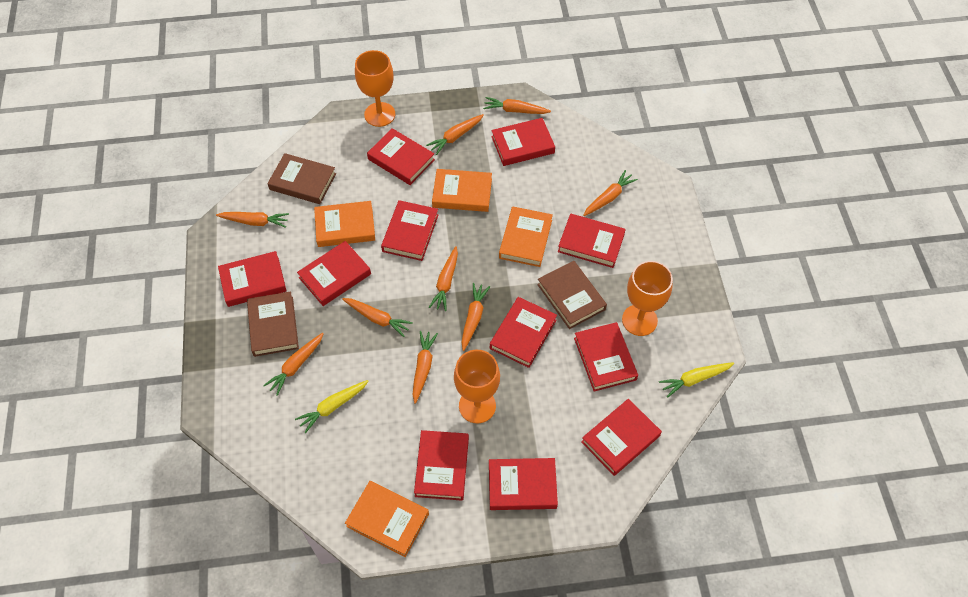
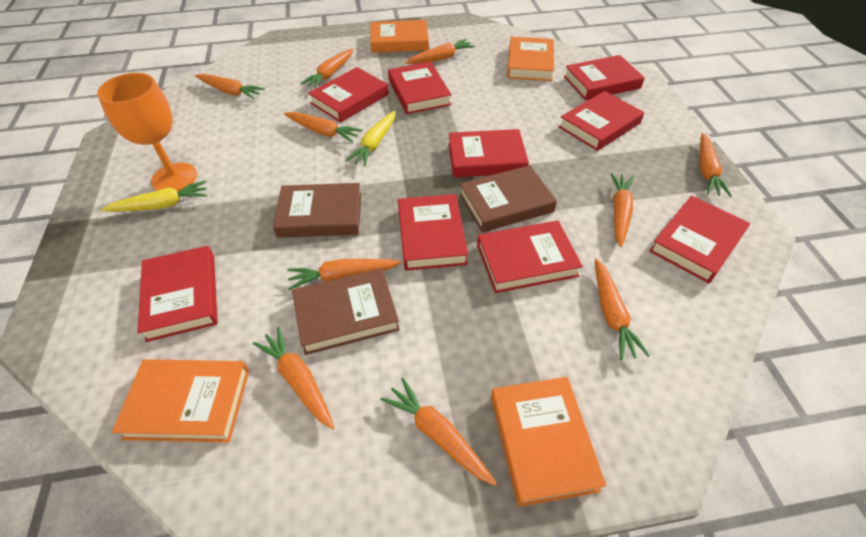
orange carrot: [216,212,289,228] [263,333,324,396] [342,298,413,337] [412,331,438,403] [426,114,484,155] [429,246,458,311] [461,283,490,351] [483,97,551,114] [583,170,638,216] = 9 -> [195,74,265,99] [253,327,335,429] [284,112,363,142] [287,259,401,290] [300,49,353,89] [380,378,497,486] [405,39,475,64] [595,259,650,360] [610,173,634,247] [699,133,732,197] = 10
orange goblet: [355,50,395,127] [454,350,500,423] [622,261,673,336] = 3 -> [97,73,197,192] = 1
red book: [218,251,287,307] [297,241,371,306] [367,128,435,185] [381,200,438,261] [414,430,469,501] [489,458,558,510] [490,297,557,368] [491,118,555,166] [558,214,626,268] [574,322,638,392] [581,399,662,476] = 11 -> [138,246,218,342] [308,67,389,123] [388,61,451,114] [398,194,468,271] [448,129,529,177] [477,221,583,293] [559,91,644,151] [564,55,645,100] [649,195,750,283] = 9

